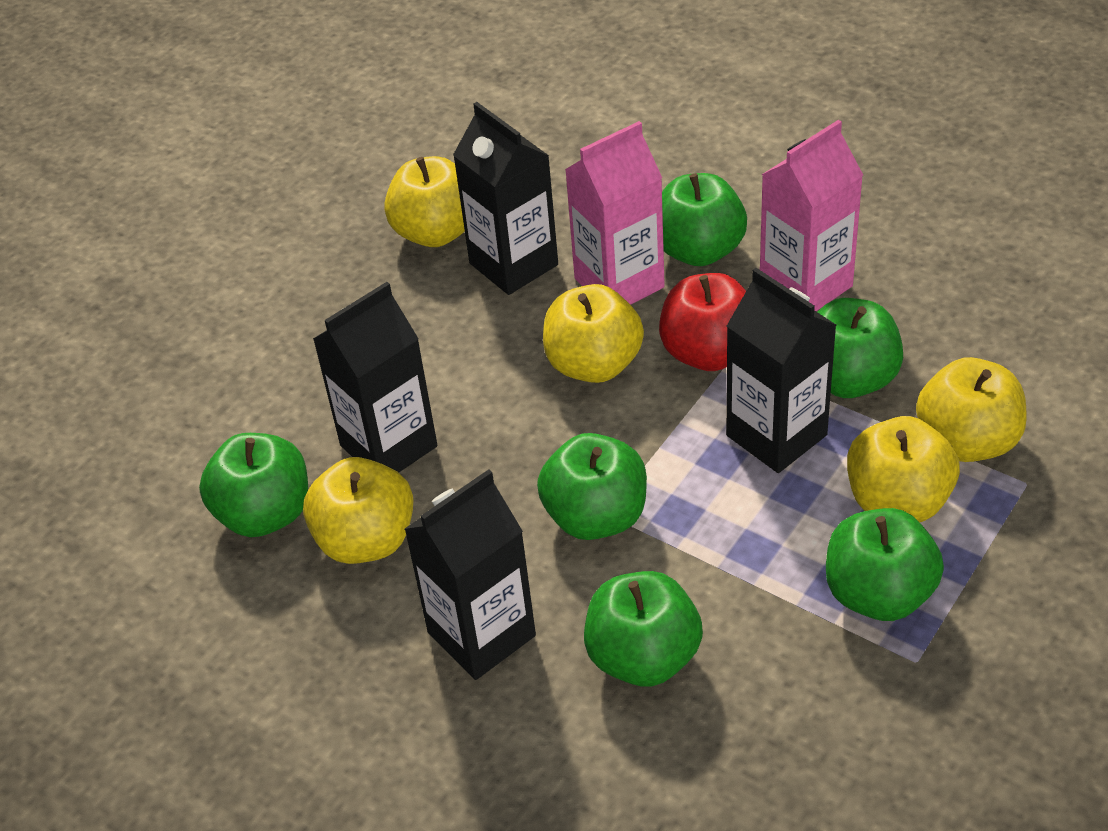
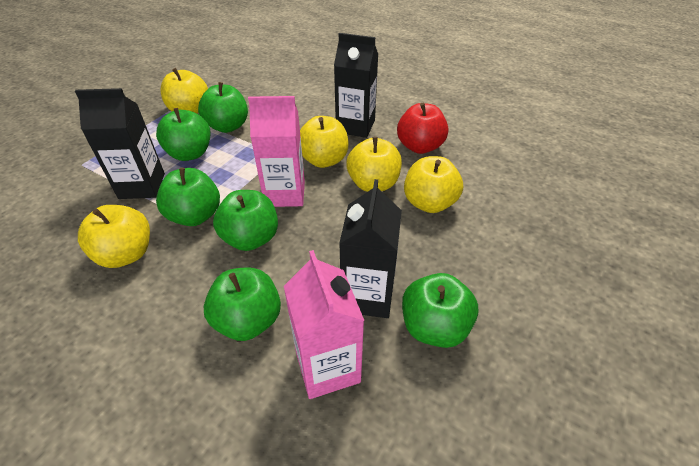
black carton: [313,282,437,473] [405,469,536,680] [453,102,558,295] [726,268,836,473] = 4 -> [75,88,165,199] [334,33,378,138] [339,179,402,318] = 3

